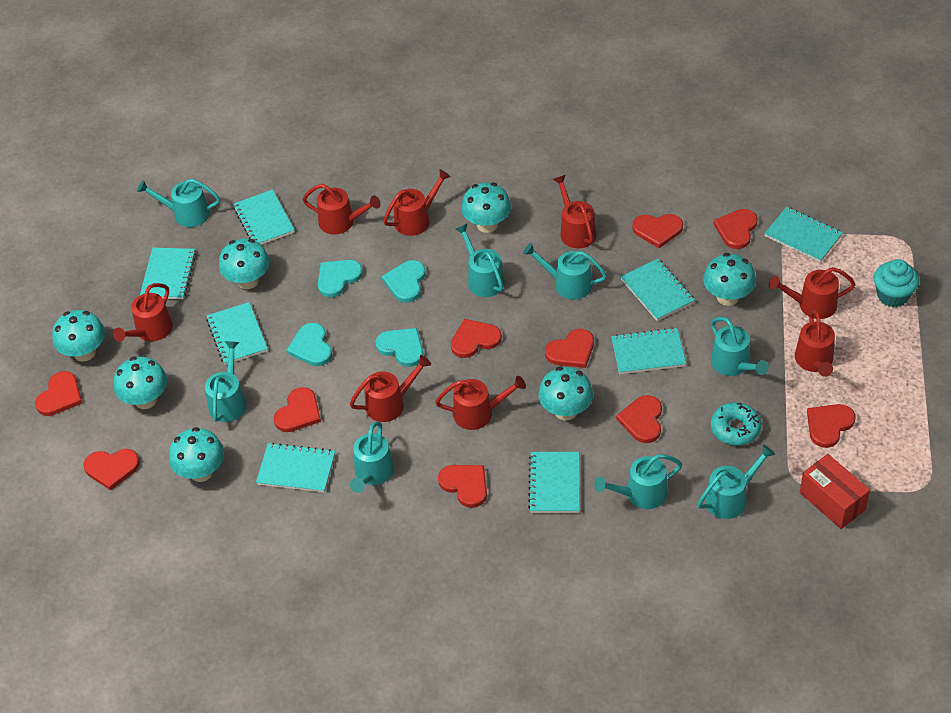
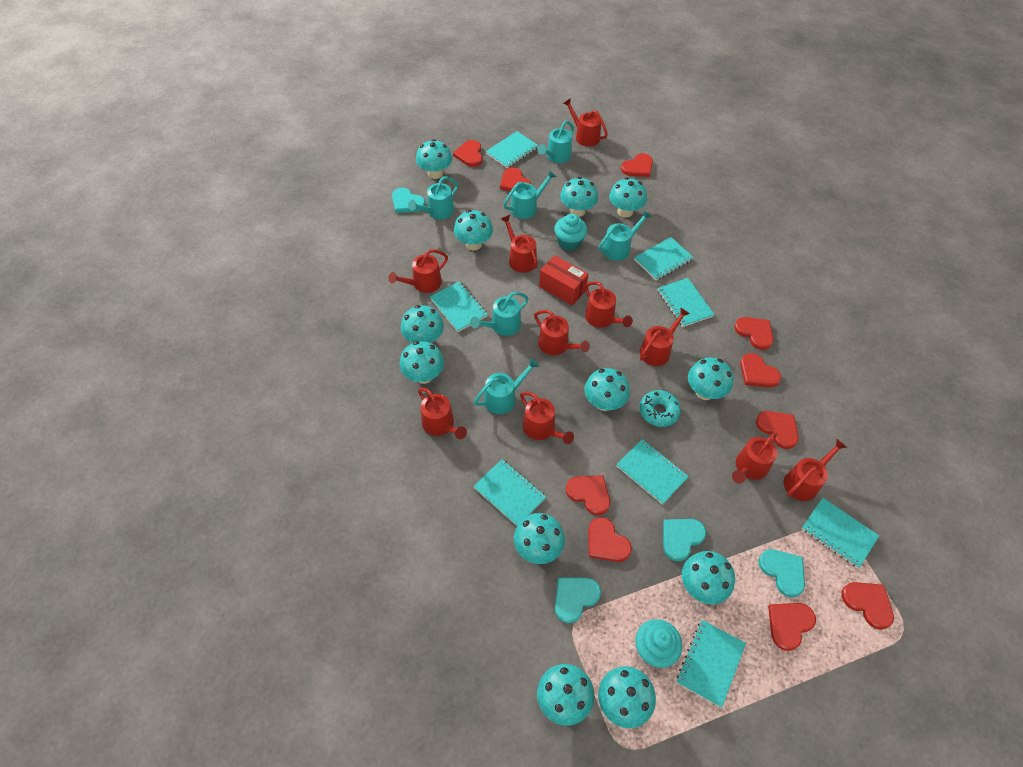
red watering can: [113,283,173,342] [302,184,381,234] [350,355,431,422] [383,169,451,236] [435,376,526,430] [553,175,596,248] [769,267,856,319] [795,310,835,377] = 8 -> [389,249,448,293] [418,388,467,439] [501,215,538,273] [520,392,574,444] [534,310,590,355] [563,98,608,147] [585,281,633,328] [639,307,690,366] [732,432,778,484] [784,439,847,501] = 10
turquoise cupcake: [874,259,919,307] = 1 -> [554,214,587,251] [635,619,682,668] = 2
turquoise mushroom: [52,310,105,362] [114,357,167,409] [169,427,224,482] [219,238,270,289] [461,182,511,233] [538,367,593,421] [703,253,756,306] = 7 -> [400,341,444,384] [401,305,444,343] [416,139,452,179] [454,210,493,250] [514,513,565,564] [537,664,594,726] [560,177,598,217] [584,368,630,411] [598,666,656,728] [609,177,647,218] [682,551,735,604] [688,358,734,400] = 12
turquoise watering can: [137,179,220,227] [205,341,247,422] [350,422,394,493] [455,224,505,297] [523,243,607,300] [594,454,682,509] [697,445,775,519] [711,317,769,376] = 8 -> [408,176,458,220] [470,292,529,336] [474,358,539,414] [503,170,556,219] [537,121,574,163] [598,210,652,261] = 6

